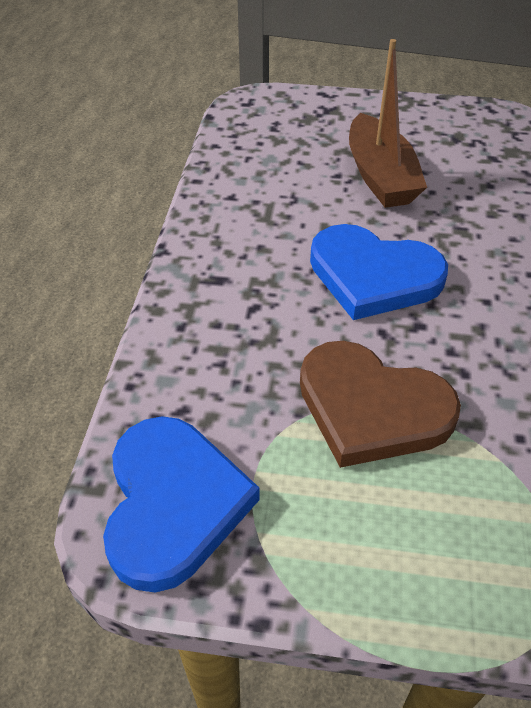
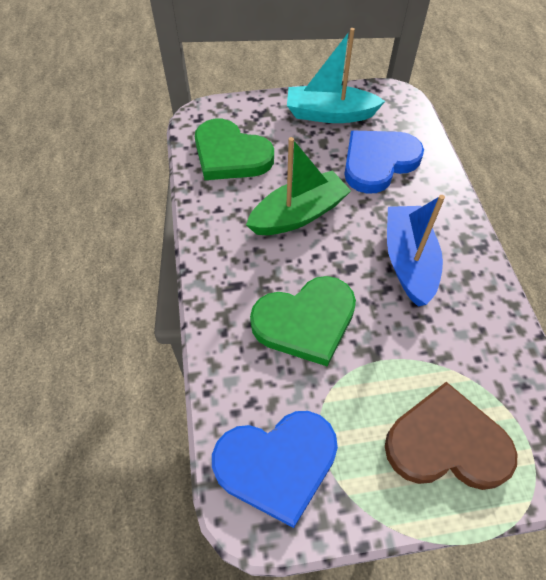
blue boat: none = 0 -> [387,195,445,307] = 1
brown boat: [349,39,427,208] = 1 -> none = 0
green boat: none = 0 -> [246,137,351,235] = 1
green heart: none = 0 -> [195,119,274,180] [250,276,356,367] = 2
turquoise boat: none = 0 -> [287,28,385,123] = 1

